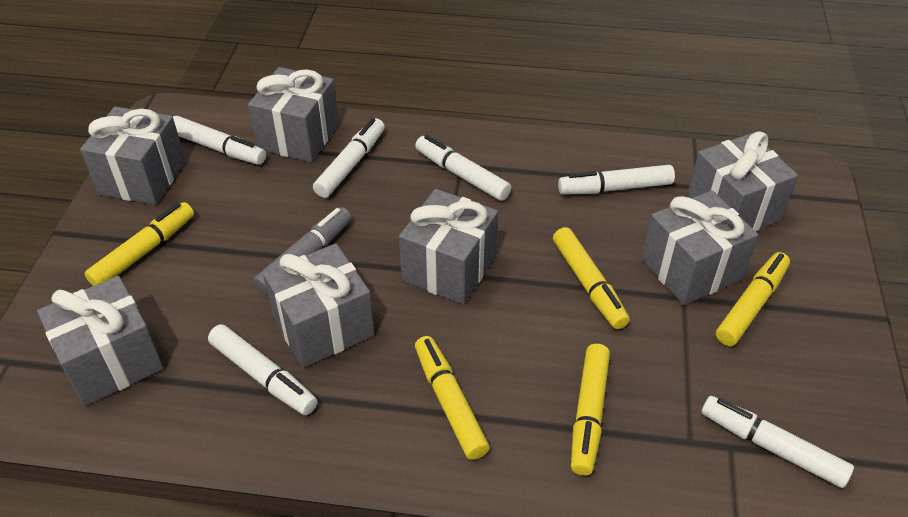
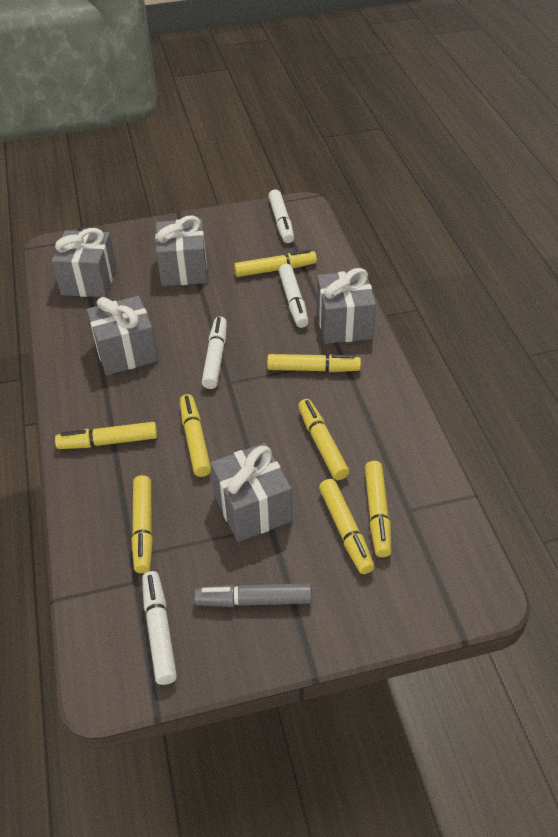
grey gift: [37,276,164,406] [80,107,186,205] [248,67,339,163] [263,243,375,368] [399,189,498,305] [641,190,758,305] [687,131,798,231] = 7 -> [52,228,117,297] [87,296,158,375] [155,216,207,286] [210,443,292,542] [317,268,376,344] = 5
white marker: [173,116,266,165] [208,324,317,415] [313,118,385,198] [415,135,511,201] [558,165,675,195] [701,396,854,488] = 6 -> [142,571,177,685] [201,317,227,389] [268,189,294,243] [279,264,309,328] = 4
yellow marker: [84,202,194,286] [415,336,490,460] [553,227,630,329] [571,344,610,476] [716,252,790,346] = 5 -> [55,422,157,449] [131,475,153,573] [180,394,211,477] [234,250,317,277] [267,354,361,372] [298,399,349,480] [319,479,374,574] [365,461,391,557] = 8

